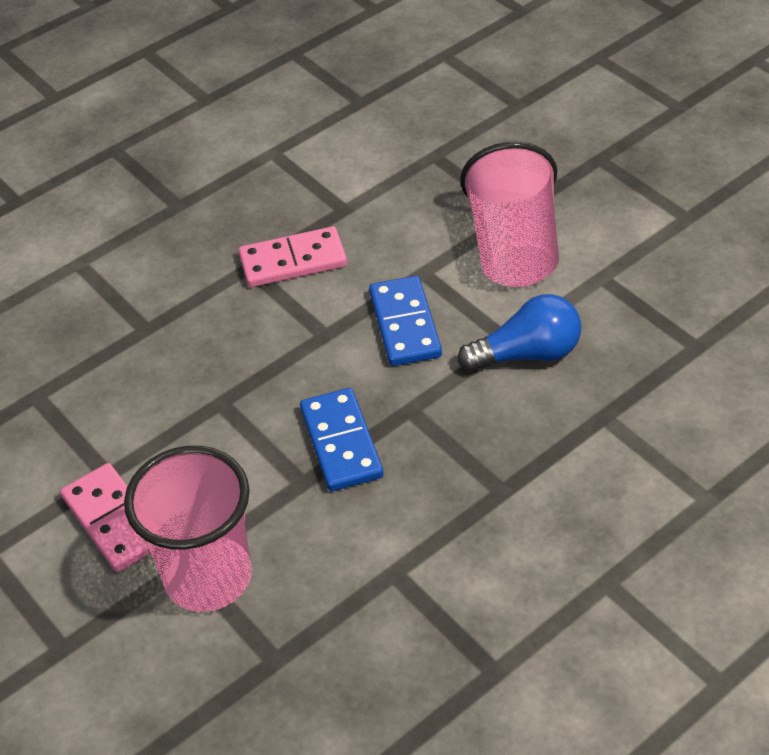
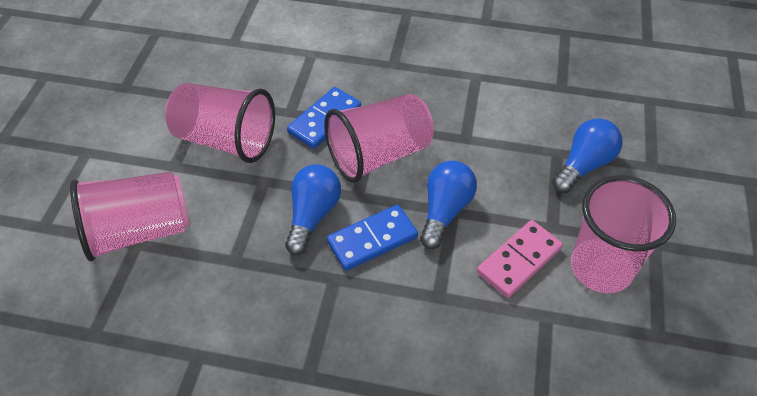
blue light bulb: [458,294,581,372] = 1 -> [285,164,341,255] [420,160,477,249] [552,118,622,193] = 3
pink cup: [124,446,252,612] [461,142,559,287] = 2 -> [70,171,190,261] [165,83,275,163] [324,94,434,183] [571,175,676,293] = 4
pink domino: [60,463,151,572] [238,226,347,287] = 2 -> [477,220,563,298] = 1

